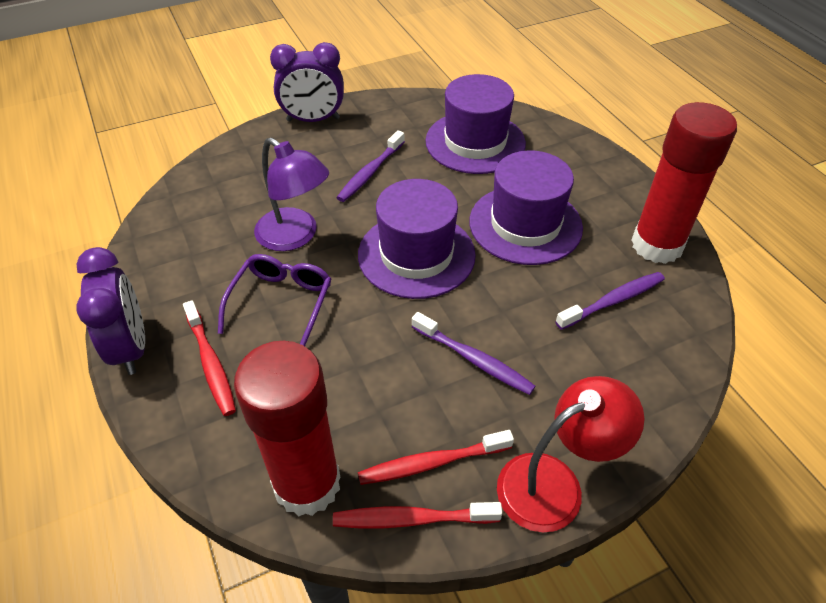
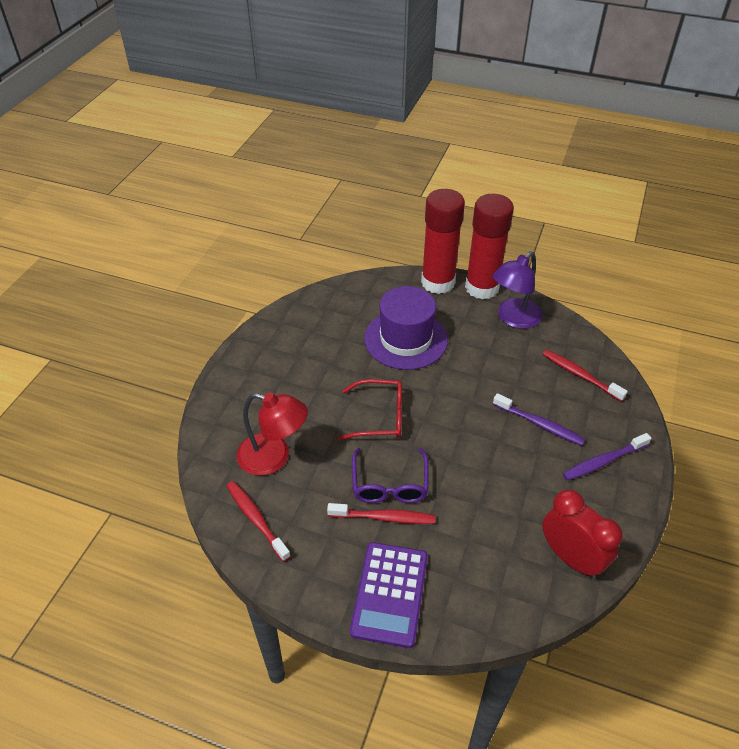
purple calculator: none = 0 -> [350,542,428,648] = 1
purple clock: [77,247,145,375] [270,42,344,122] = 2 -> none = 0
purple hat: [358,179,476,299] [425,74,526,174] [469,150,583,265] = 3 -> [364,286,448,370] = 1
purple toothbrush: [336,130,405,202] [412,312,536,395] [555,272,665,330] = 3 -> [493,393,585,446] [563,433,652,480] = 2
red clock: none = 0 -> [542,489,623,578] = 1
red glasses: none = 0 -> [338,379,402,440] = 1

